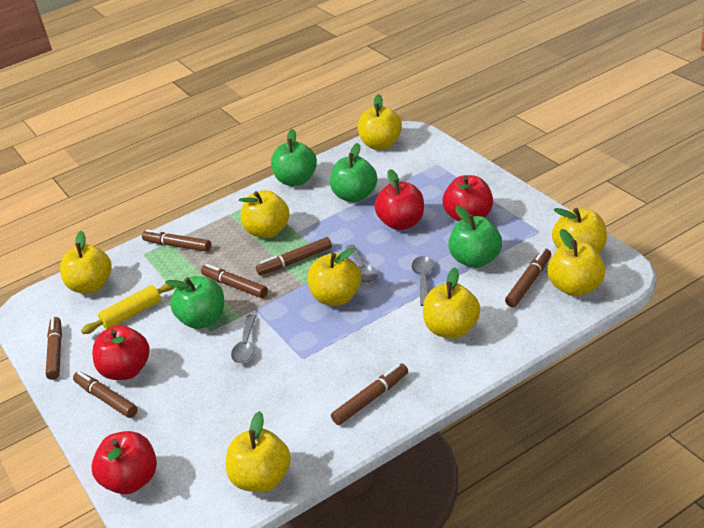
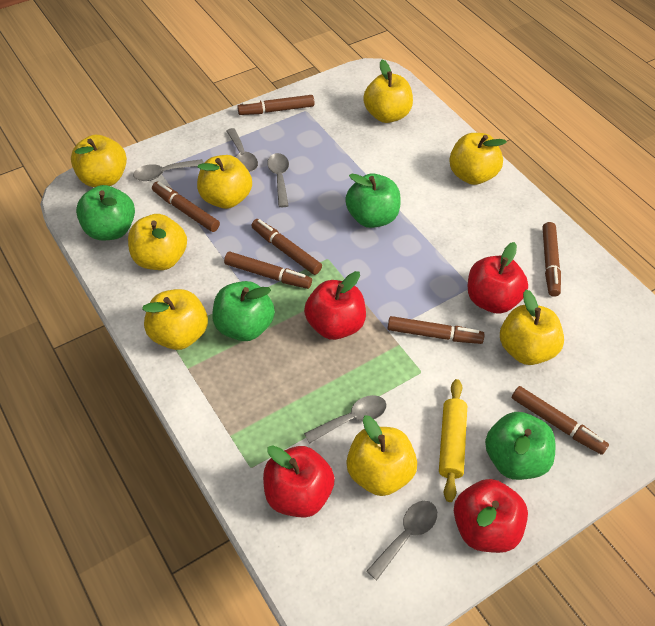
grey spoon: [231,314,257,363] [346,245,378,283] [412,256,434,306] = 3 -> [133,159,204,181] [226,128,258,172] [267,153,289,207] [304,395,387,443] [366,501,437,580] = 5

